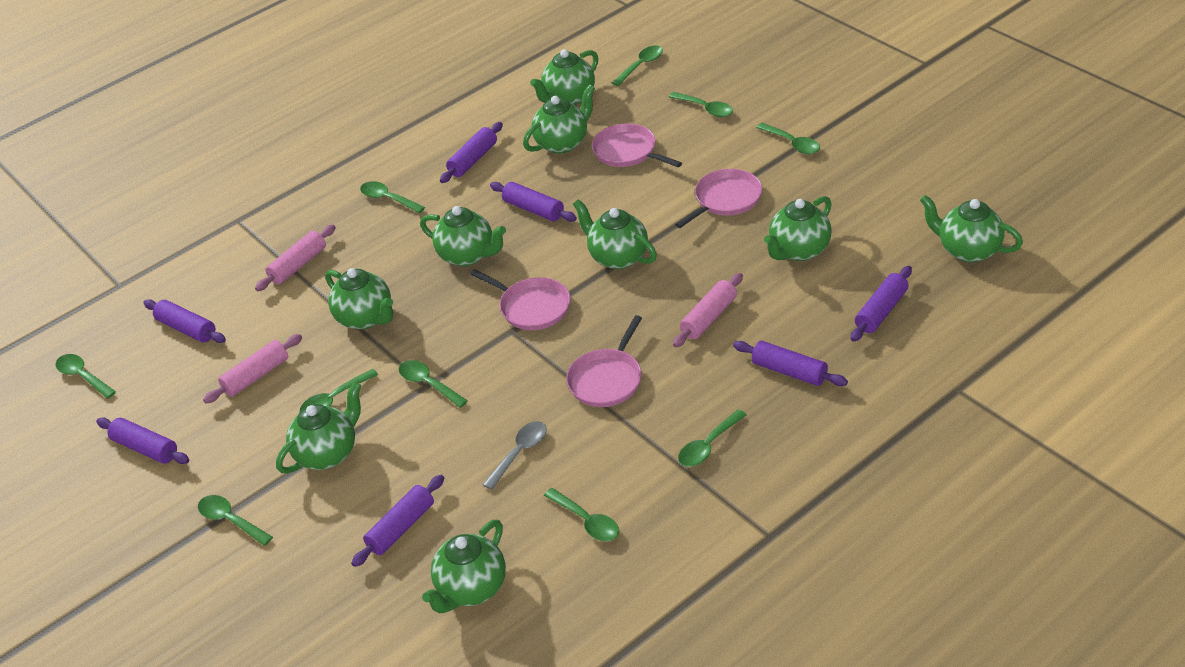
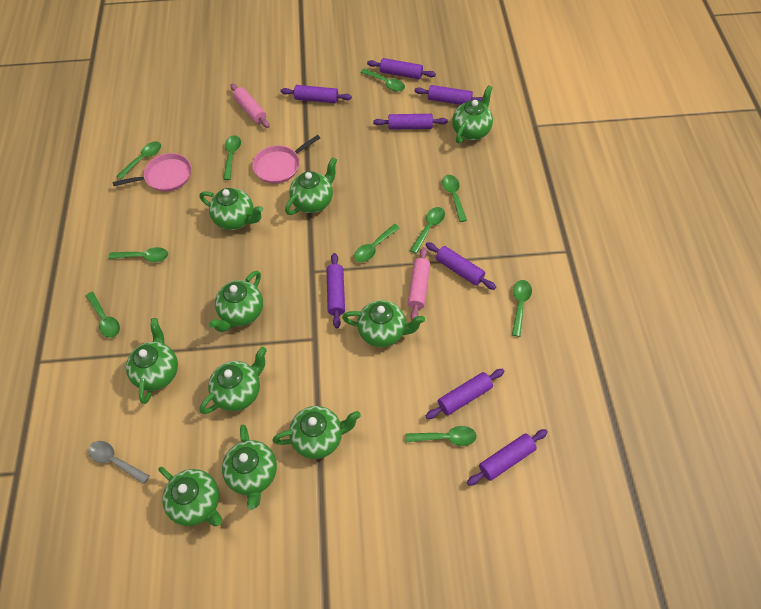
green teapot: [276,382,361,474] [325,268,393,329] [420,206,506,266] [422,519,506,613] [523,84,595,154] [530,49,599,105] [573,199,657,269] [764,196,832,261] [920,195,1023,262] = 9 -> [126,318,178,404] [158,467,222,526] [200,188,263,230] [200,347,267,414] [209,271,263,332] [222,425,277,510] [272,406,361,459] [285,157,337,215] [342,300,425,347] [452,85,493,143] = 10
pink pan: [470,269,570,330] [566,315,642,407] [592,124,682,167] [675,169,762,228] = 4 -> [113,153,191,192] [252,135,320,184] = 2
pink rolling pin: [203,334,302,403] [255,225,336,291] [673,273,743,347] = 3 -> [230,84,270,128] [408,247,430,320] = 2
purple rolling pin: [96,417,189,464] [143,299,226,343] [351,475,444,567] [440,122,503,183] [490,182,577,222] [733,341,848,386] [851,266,912,342] = 7 -> [281,85,352,103] [327,253,345,328] [367,58,436,79] [373,114,448,130] [414,85,483,105] [426,242,496,290] [426,369,504,419] [467,429,548,486] = 8

